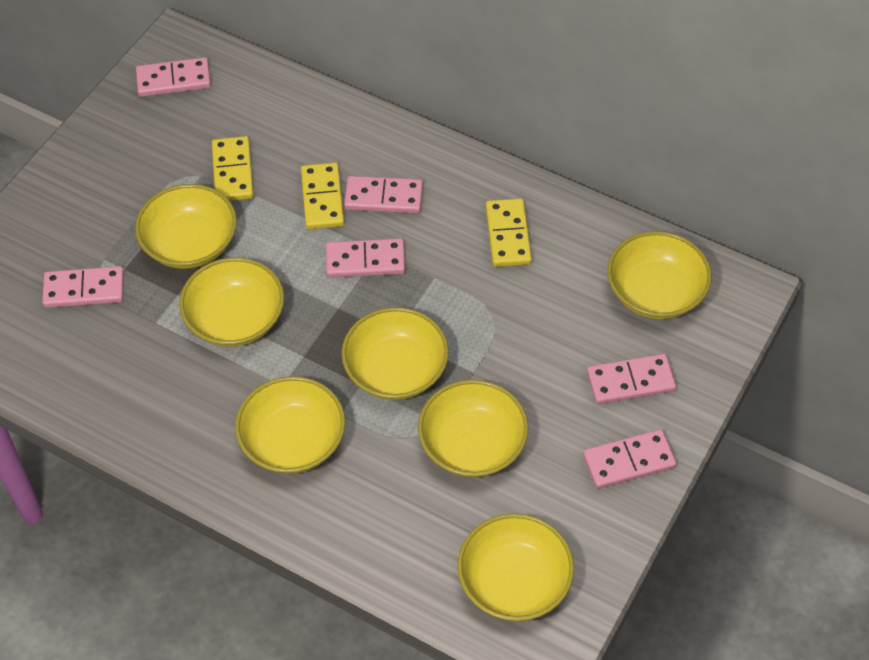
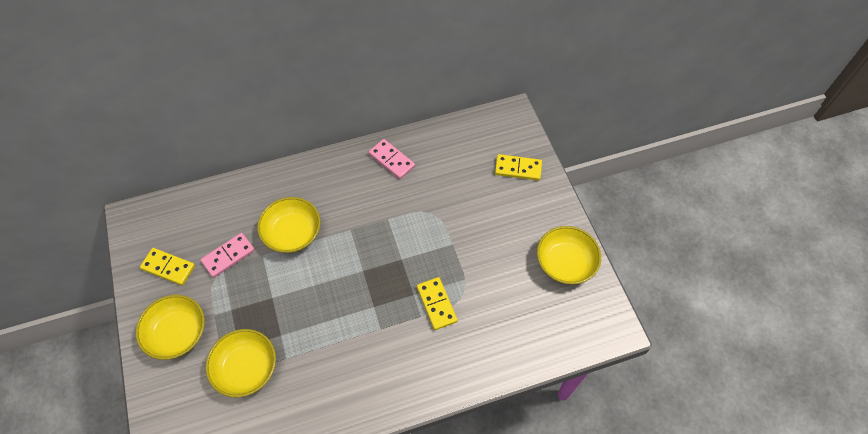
pink domino: [42,266,124,308] [136,57,211,97] [326,238,405,278] [344,176,423,214] [583,429,677,489] [587,354,676,404] = 6 -> [201,233,255,278] [369,139,415,179] = 2
yellow bowl: [135,184,237,269] [179,257,284,347] [235,376,345,474] [341,307,449,400] [418,380,528,477] [457,513,574,621] [607,231,712,319] = 7 -> [136,295,205,360] [206,329,276,397] [257,197,321,253] [537,226,601,284] = 4

